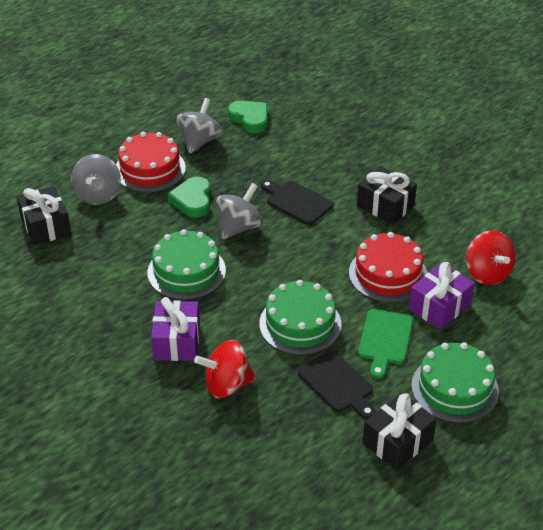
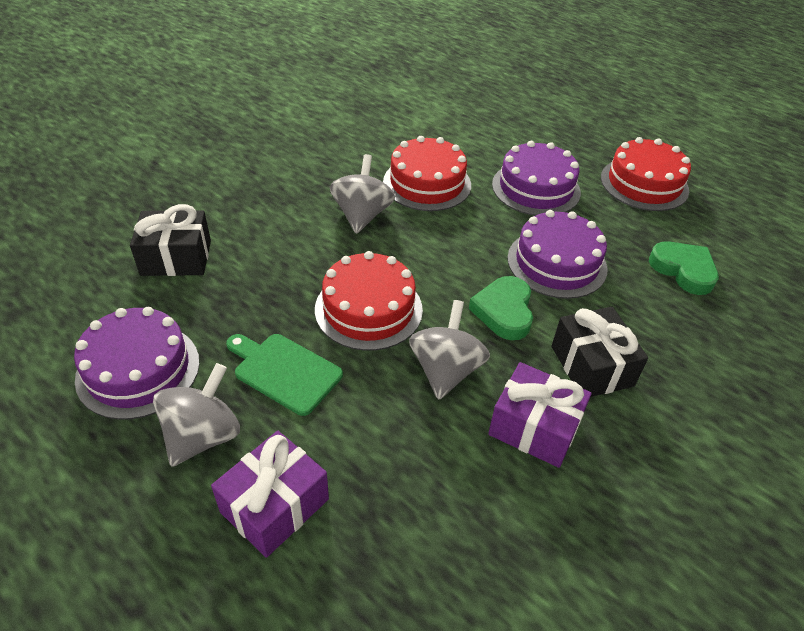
black cutting board: [261,180,333,225] [298,350,376,419] = 2 -> none = 0
black gift: [17,186,71,245] [357,166,417,225] [363,392,436,470] = 3 -> [130,204,211,276] [552,307,648,397] = 2
green cake: [147,229,226,300] [259,280,341,355] [411,342,499,423] = 3 -> none = 0
purple cake: none = 0 -> [74,307,200,420] [492,141,581,216] [507,210,608,299] = 3
red cake: [116,132,186,192] [349,232,427,302] = 2 -> [315,251,423,351] [383,136,471,211] [601,137,691,211] = 3
red spinning top: [194,340,256,398] [466,230,516,285] = 2 -> none = 0

